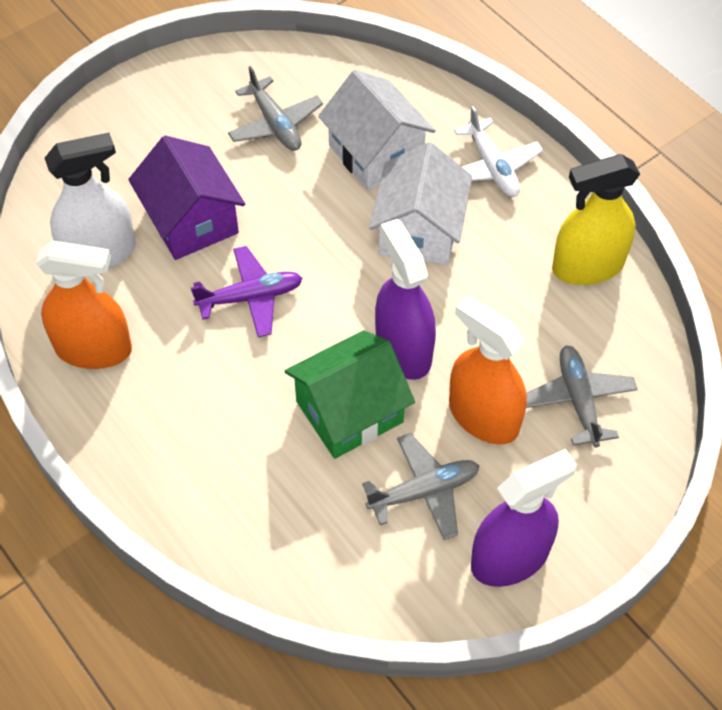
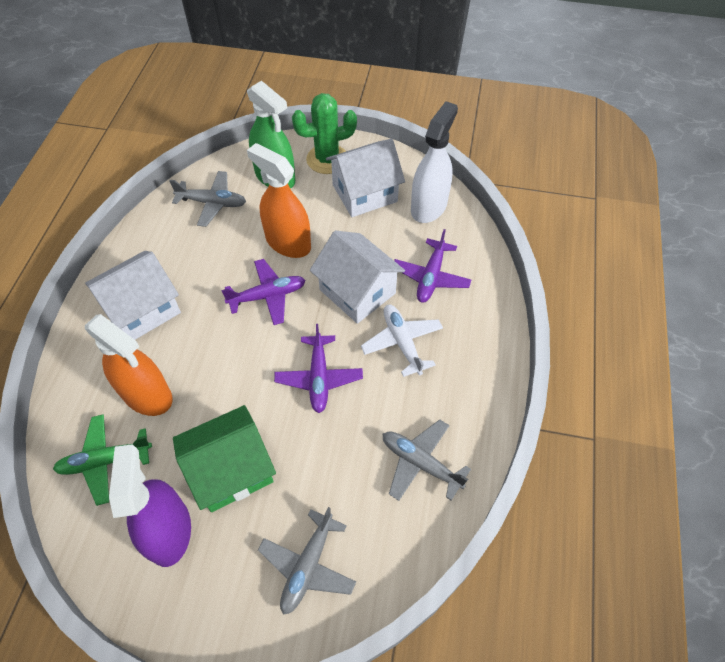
green cactus: none = 0 -> [292,93,357,174] = 1
green plane: none = 0 -> [53,414,152,506] = 1
green spray bottle: none = 0 -> [247,81,295,188] = 1
purple house: [128,136,245,260] = 1 -> none = 0
purple plane: [191,246,303,337] = 1 -> [221,259,306,325] [274,324,363,413] [394,229,471,303] = 3
purple spray bottle: [375,219,436,380] [471,449,577,587] = 2 -> [109,444,191,567] = 1
white house: [318,70,436,191] [369,142,472,265] = 2 -> [85,251,181,340] [310,231,405,324] [326,139,405,217] = 3
yellow spray bottle: [552,154,640,285] = 1 -> none = 0

